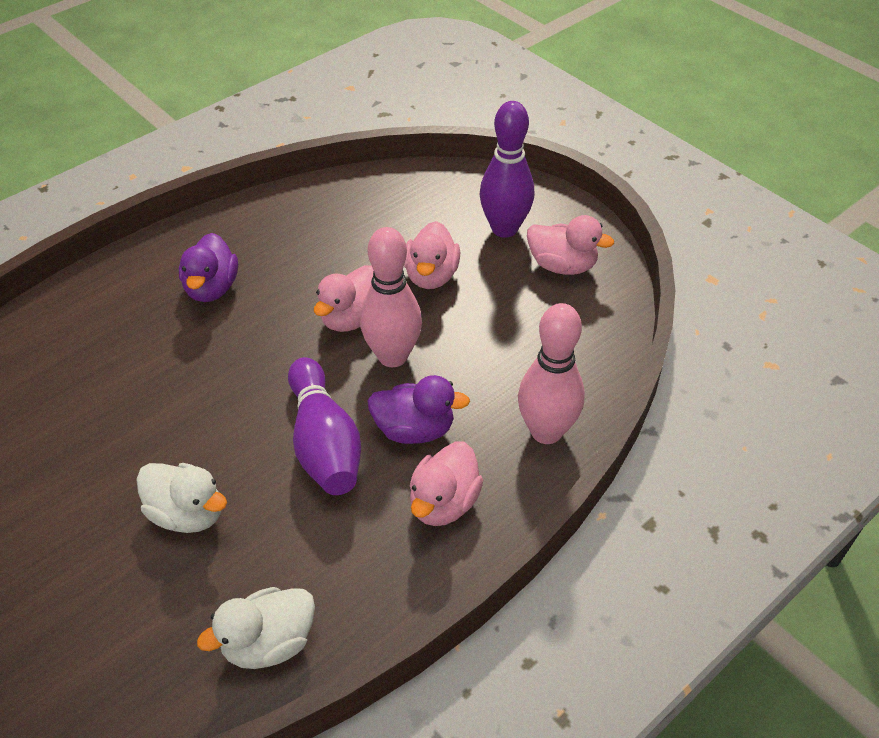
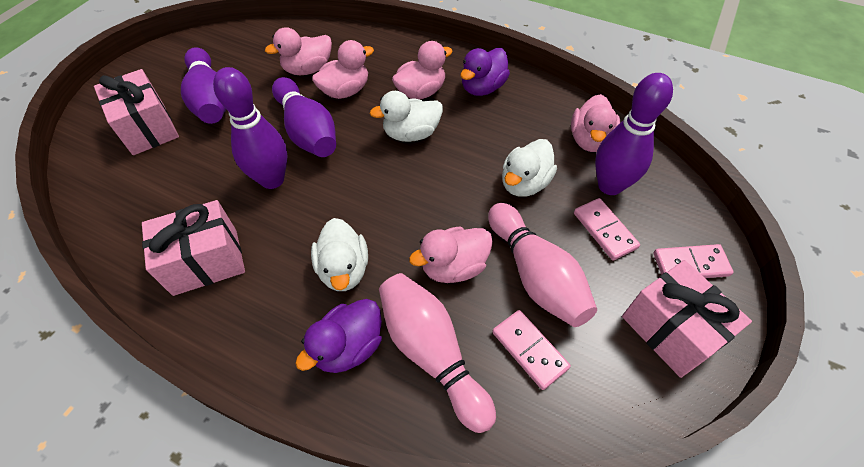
pink domino: none = 0 -> [492,310,571,390] [574,198,640,261] [654,244,733,278] = 3
pink duck: [314,265,374,332] [404,221,460,289] [410,442,483,526] [527,215,614,275] = 4 -> [265,27,332,75] [312,40,374,99] [392,41,453,99] [409,226,493,283] [571,94,620,152] = 5
pink gift: none = 0 -> [94,69,179,155] [142,200,245,296] [622,260,752,378] = 3
purple bowling pin: [288,357,361,495] [480,101,534,238] = 2 -> [181,47,226,124] [213,67,288,189] [272,77,336,157] [595,73,673,195] = 4
white duck: [136,463,227,533] [197,587,315,669] = 2 -> [311,218,368,291] [370,91,443,142] [502,139,557,197] = 3

